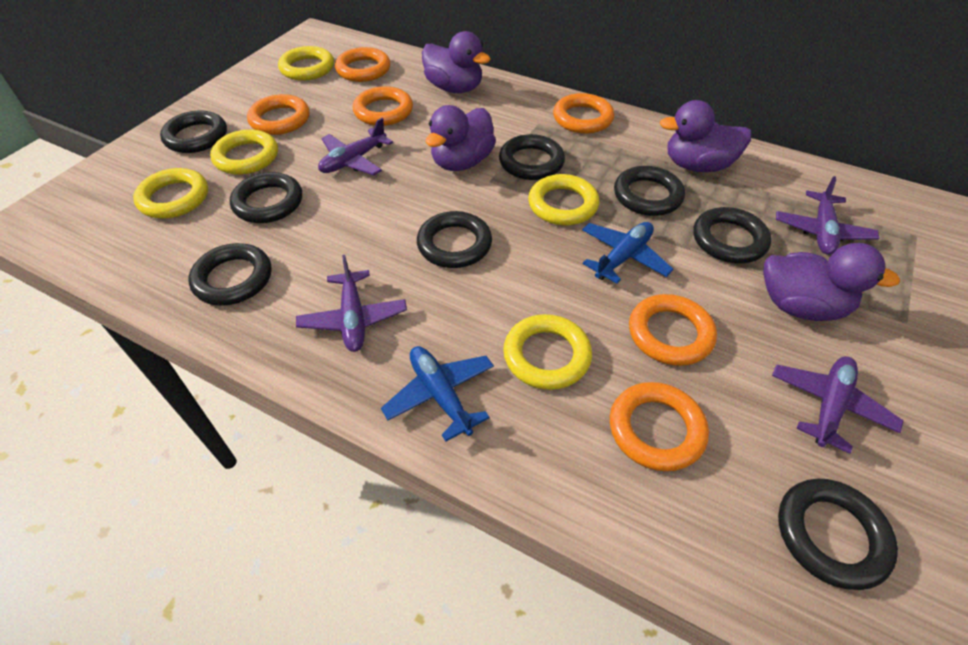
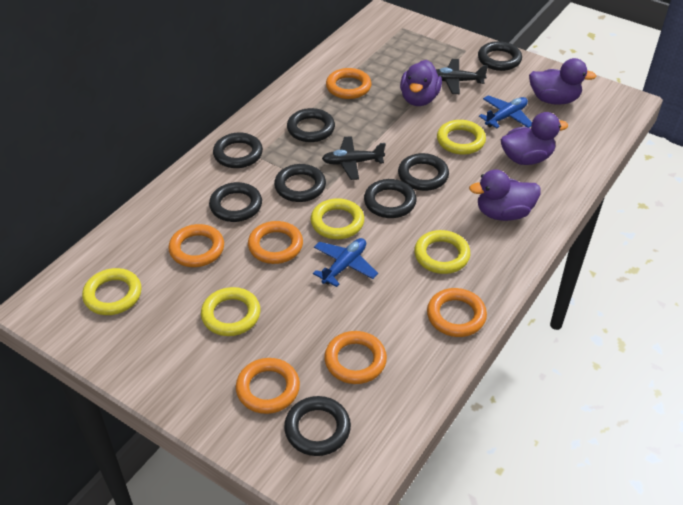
black plane: none = 0 -> [322,136,385,180] [436,59,488,94] = 2
purple plane: [296,255,407,352] [318,118,393,176] [772,356,904,454] [776,176,879,255] = 4 -> none = 0

